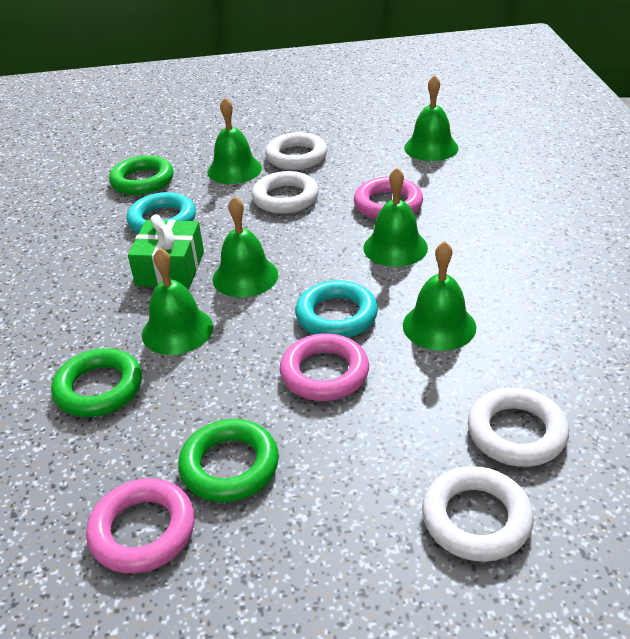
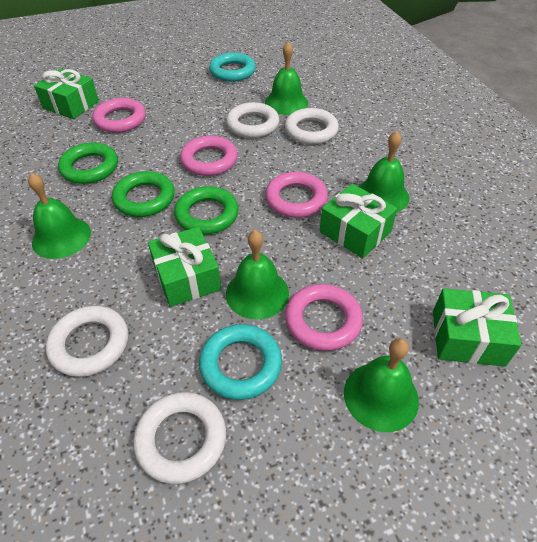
green bell: [142,248,213,355] [207,98,262,184] [212,196,278,298] [363,167,428,267] [403,241,476,351] [404,75,458,161] = 6 -> [28,173,91,259] [226,230,289,320] [265,42,308,115] [344,338,419,432] [358,131,409,212] = 5
green gift: [128,214,204,288] = 1 -> [34,69,99,119] [148,227,221,307] [320,184,397,258] [433,288,522,367] = 4
pink ring: [86,478,195,574] [280,333,369,401] [354,177,423,219] = 3 -> [92,98,146,133] [180,136,238,176] [265,172,328,218] [285,284,363,351] = 4

